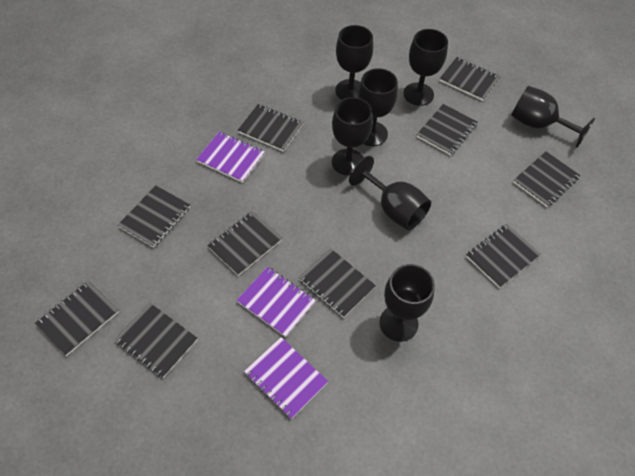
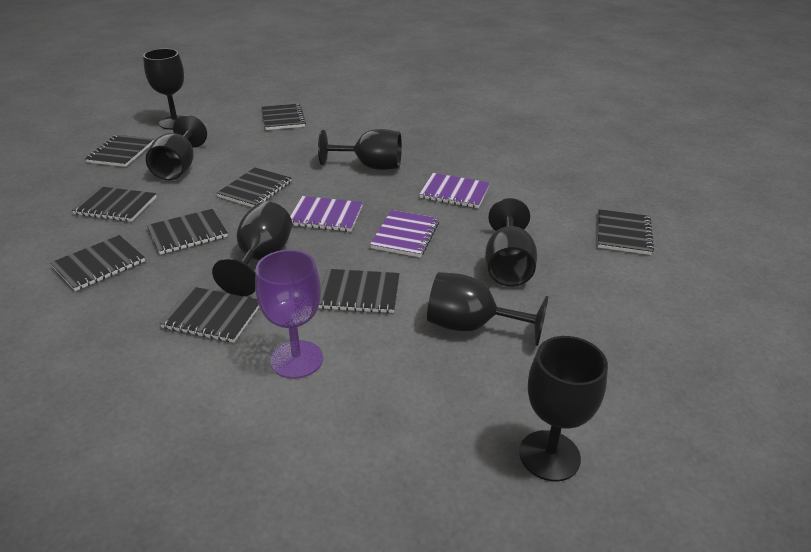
black notebook: [35,281,119,356] [114,303,198,378] [118,185,190,248] [208,211,282,276] [238,104,303,152] [299,248,376,318] [417,104,477,155] [439,57,500,101] [466,224,541,288] [513,151,581,207] = 10 -> [50,235,145,291] [72,186,156,222] [85,135,154,167] [147,209,228,255] [160,286,259,343] [217,167,291,207] [262,104,306,130] [318,269,400,313] [598,209,654,255] = 9
purple goblet: none = 0 -> [255,250,323,379] = 1

